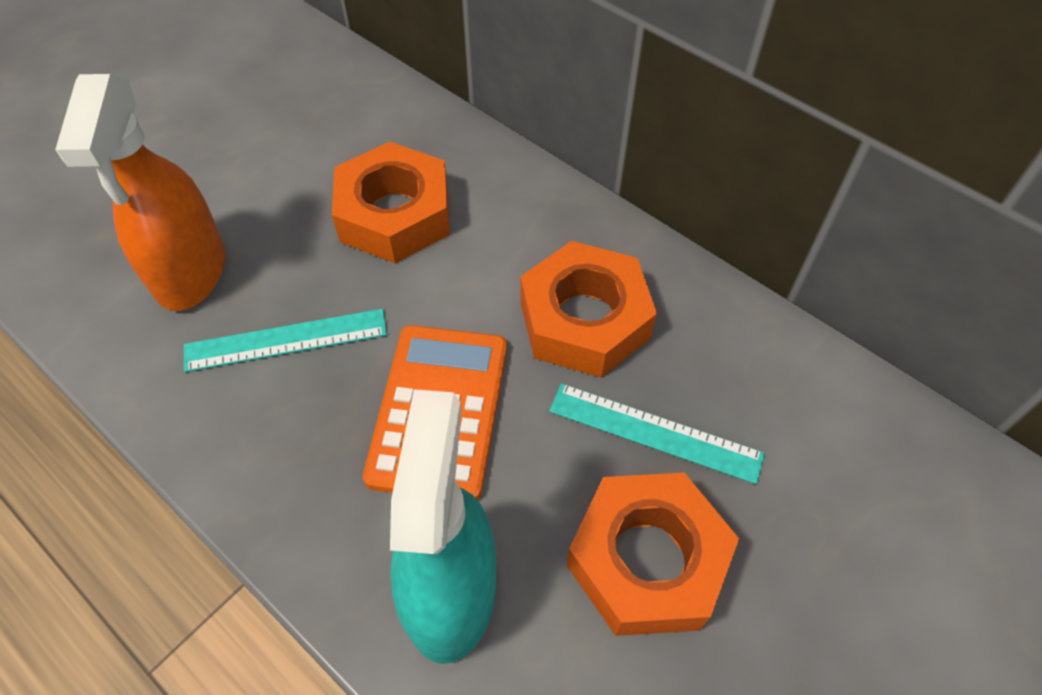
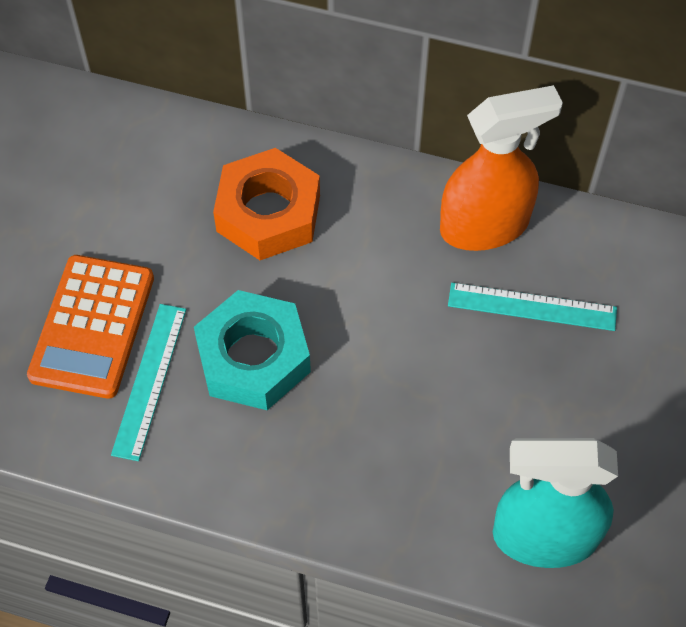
orange nut: [332,142,450,263] [520,241,657,378] [567,473,739,636] = 3 -> [213,148,320,260] = 1
turquoise nut: none = 0 -> [194,290,311,410] = 1

